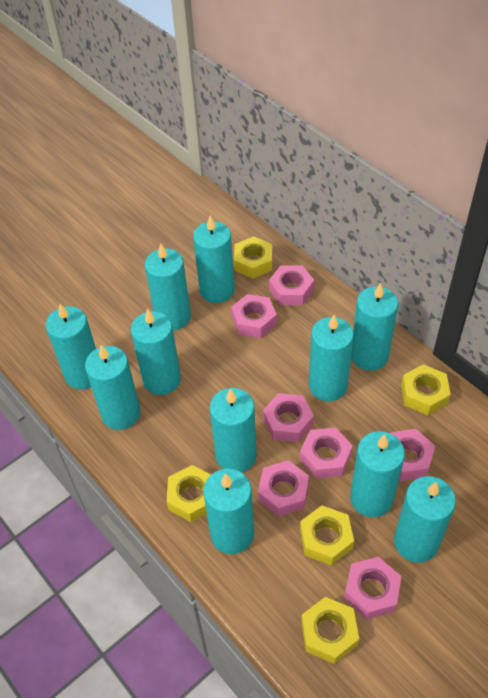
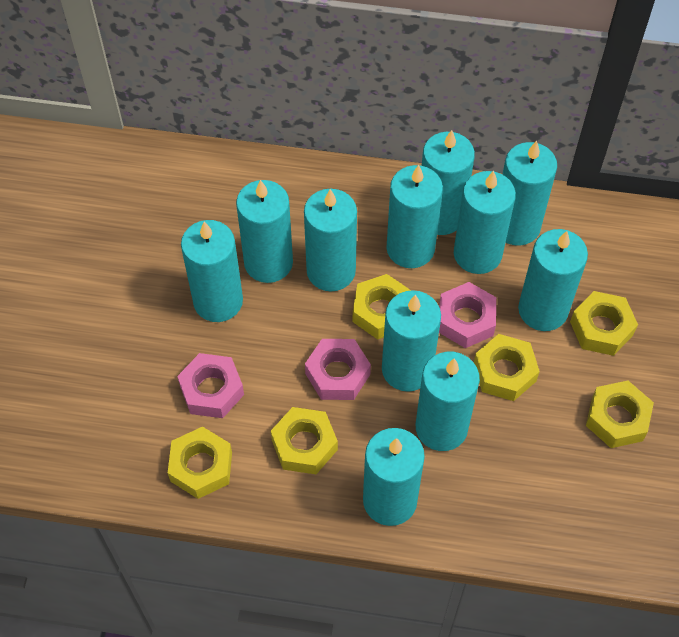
pink nut: [231,294,277,338] [258,460,309,517] [263,393,314,442] [269,266,314,305] [300,427,353,479] [344,557,402,619] [390,429,435,481] = 7 -> [177,353,244,418] [305,339,371,400] [439,282,496,348] = 3
yellow nut: [167,465,211,522] [234,236,272,279] [300,505,354,566] [301,597,359,664] [401,364,451,415] = 5 -> [168,427,232,499] [271,407,338,474] [353,274,411,340] [474,334,540,401] [570,291,638,356] [586,380,654,448] = 6

